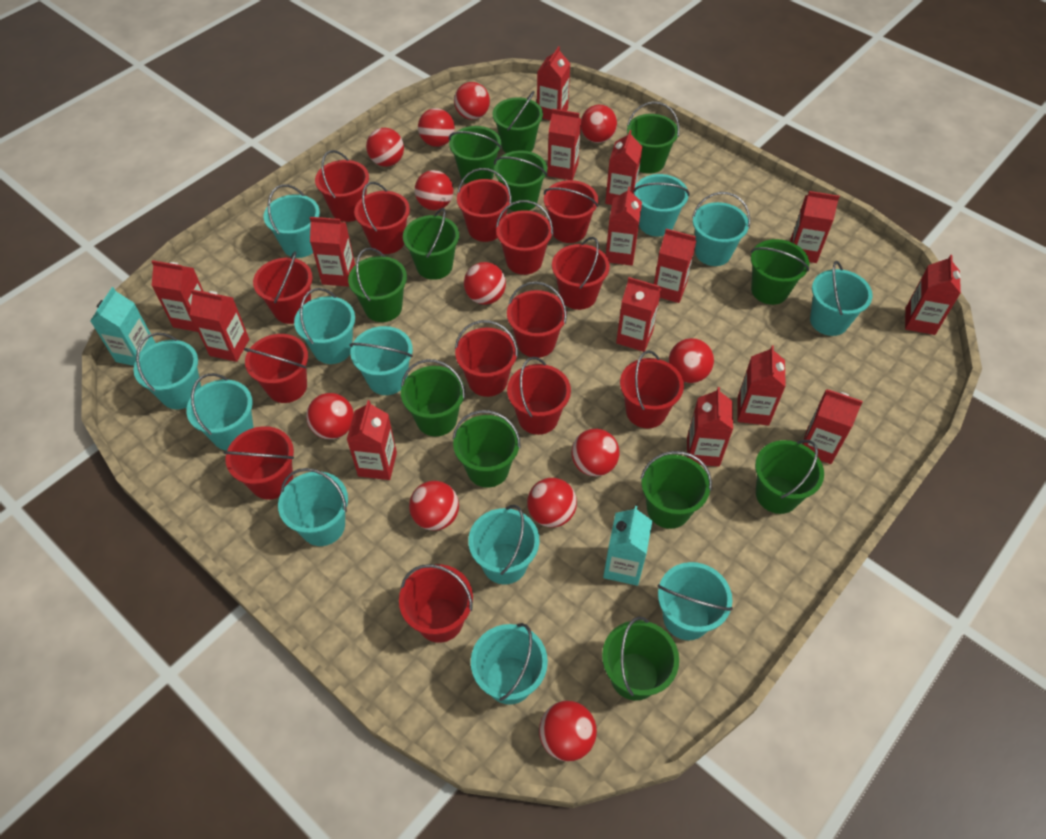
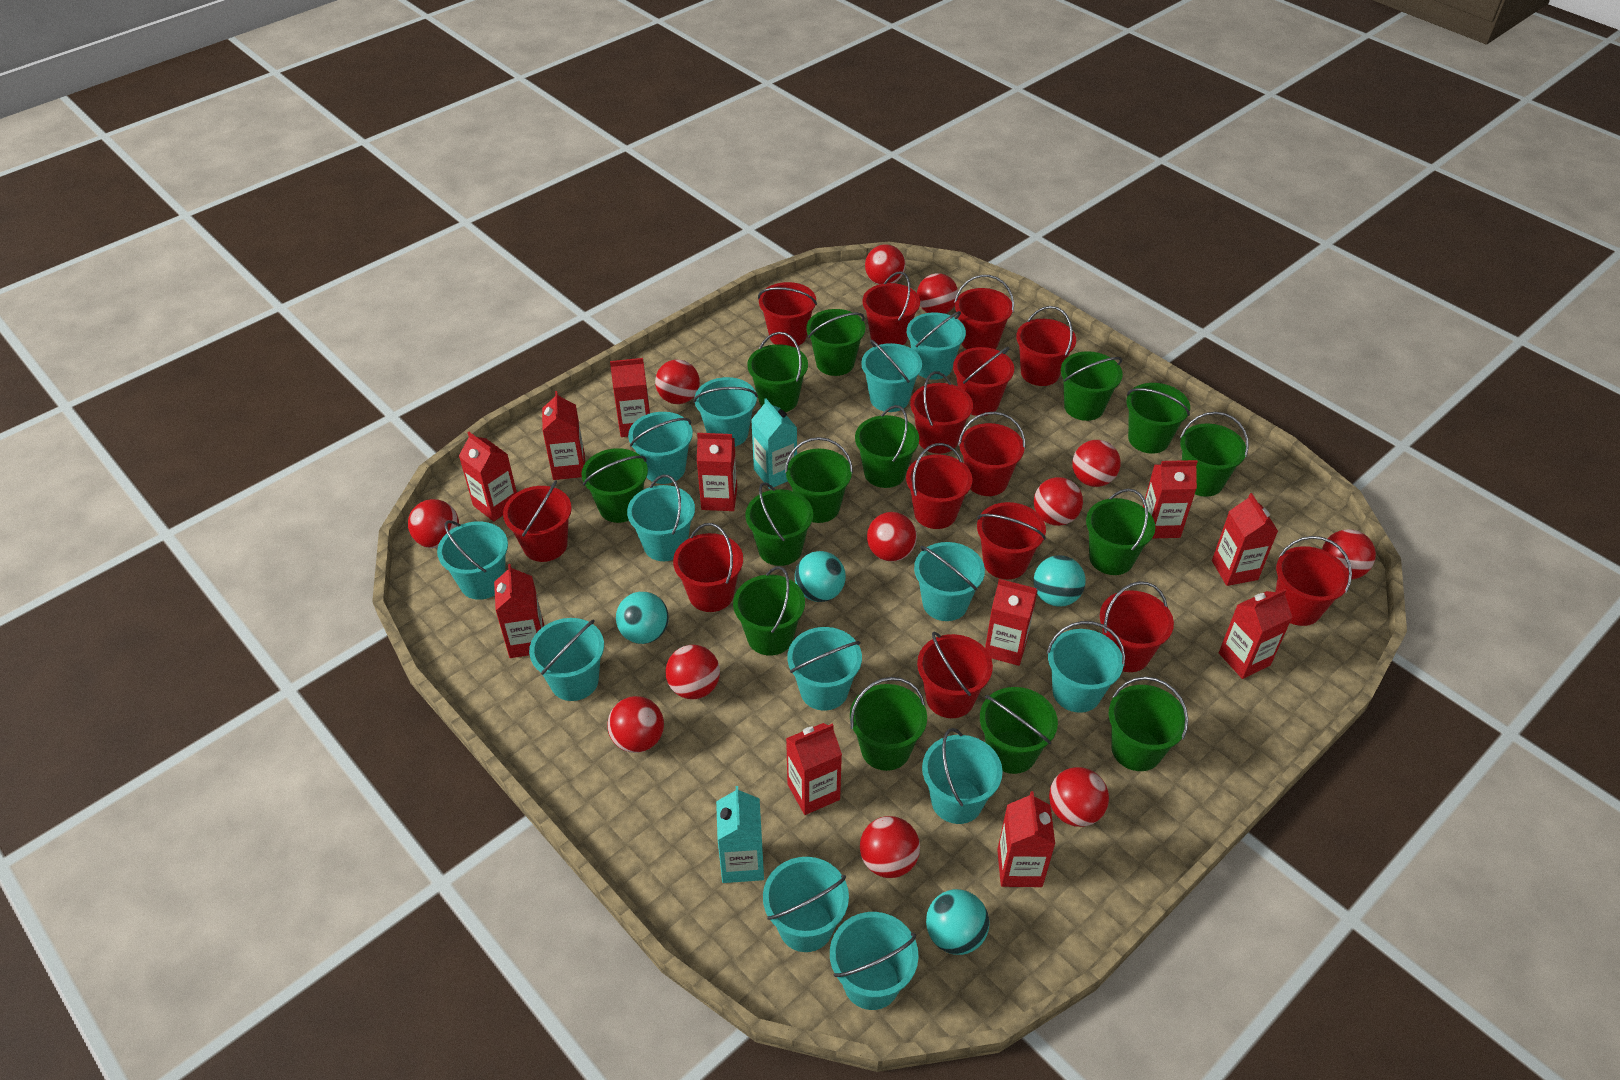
green bucket: [348,248,407,322] [401,359,465,436] [403,208,459,280] [449,126,502,184] [453,410,521,488] [492,91,543,153] [494,151,547,211] [602,616,679,701] [627,101,680,174] [640,451,712,529] [751,239,809,305] [755,440,824,514] = 12 -> [582,448,648,523] [733,566,805,655] [746,482,813,566] [747,332,808,412] [785,437,853,523] [806,309,865,376] [850,677,927,771] [855,405,919,488] [980,687,1058,774] [1061,351,1123,421] [1086,489,1155,575] [1109,677,1188,771] [1126,383,1190,454] [1180,412,1249,497] = 14
red carton: [151,260,204,332] [190,289,249,362] [310,217,355,287] [347,400,397,480] [537,46,571,121] [547,109,581,180] [605,130,643,205] [606,186,642,266] [616,277,661,352] [654,229,697,303] [687,387,733,467] [737,346,786,426] [790,191,840,263] [802,389,863,464] [905,255,961,335] = 15 -> [459,432,517,521] [494,564,544,658] [542,391,585,480] [610,358,650,437] [697,433,737,511] [786,723,842,815] [985,579,1038,666] [997,791,1055,887] [1143,460,1198,538] [1212,493,1278,586] [1219,589,1293,679] = 11
turquoise ball: none = 0 -> [616,592,669,644] [795,551,846,602] [926,889,989,955] [1034,555,1086,607] = 4
turquoise bucket: [133,333,201,409] [186,373,254,451] [264,184,320,258] [278,468,348,546] [294,288,355,364] [349,326,413,395] [468,505,539,585] [471,623,548,705] [633,174,690,237] [658,562,733,640] [692,192,751,266] [810,261,873,336] = 12 -> [437,520,508,600] [529,618,604,701] [627,475,695,561] [628,412,693,484] [693,377,758,447] [763,857,849,952] [787,627,862,711] [830,912,919,1010] [861,339,922,412] [907,311,966,380] [914,542,985,621] [922,728,1003,824] [1047,621,1125,713] = 13

